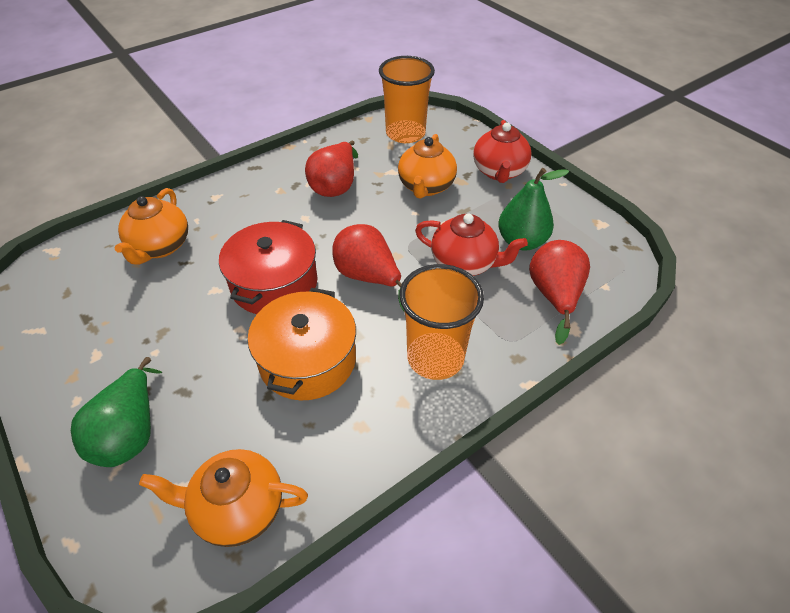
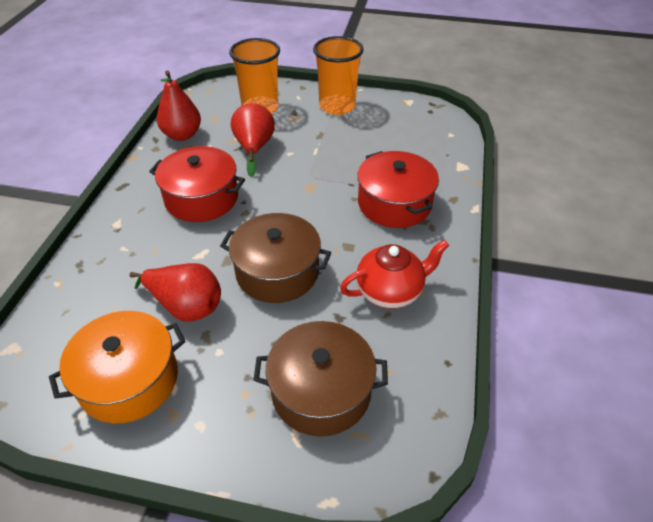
brown pot: none = 0 -> [220,213,331,303] [254,321,388,437] = 2
green pear: [71,357,162,467] [498,168,569,251] = 2 -> none = 0
orange teapot: [115,188,188,265] [139,449,308,547] [398,134,457,199] = 3 -> none = 0
red pot: [219,220,318,314] = 1 -> [149,146,245,222] [357,151,439,228] = 2
red teapot: [415,214,528,276] [473,120,532,183] = 2 -> [340,240,449,309] = 1

